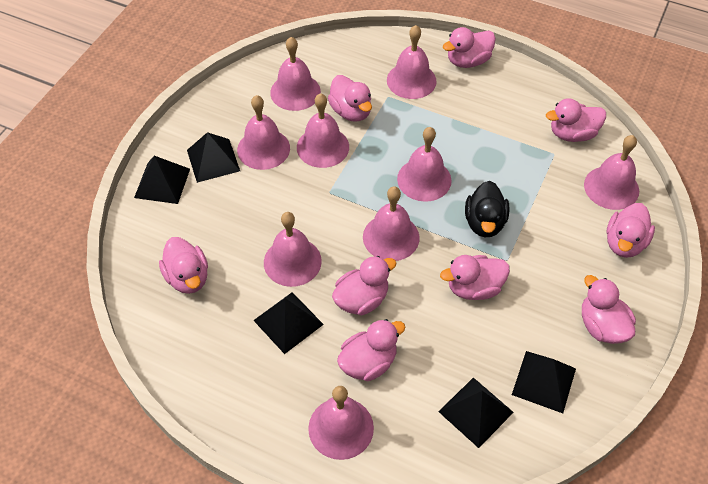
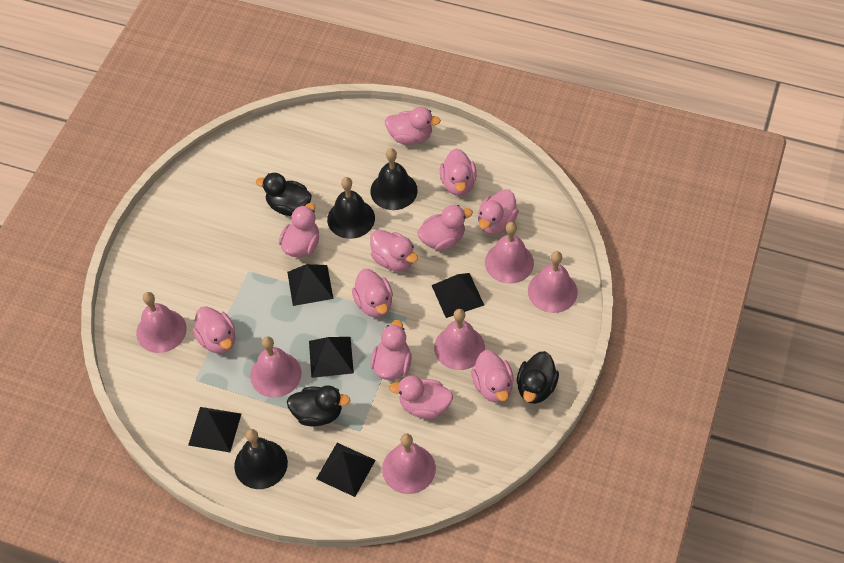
black bell: none = 0 -> [234,429,288,489] [327,177,375,239] [370,148,418,210] = 3
black duck: [465,181,510,237] = 1 -> [256,173,312,216] [287,385,350,426] [517,351,559,404] = 3
pink bell: [237,95,290,170] [264,212,322,287] [270,37,321,111] [297,93,349,168] [308,386,374,460] [363,186,420,261] [387,25,437,99] [397,127,452,202] [584,135,639,210] = 9 -> [136,292,187,353] [250,336,302,397] [382,433,436,494] [434,309,485,370] [485,222,534,284] [528,251,578,313] = 6
pink duck: [159,237,208,294] [328,75,372,122] [332,256,397,316] [337,319,405,381] [440,255,510,300] [443,27,496,68] [546,98,606,142] [582,275,636,344] [606,203,655,258] = 9 -> [192,306,235,353] [279,203,319,257] [352,269,393,318] [370,230,418,271] [370,320,412,380] [385,107,441,145] [389,376,453,419] [417,205,473,251] [440,148,477,196] [471,350,514,402] [478,189,519,235] = 11

